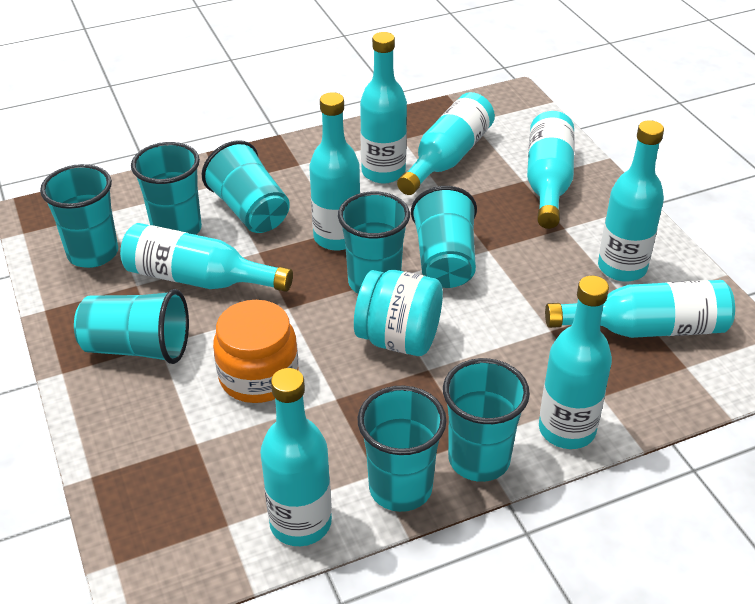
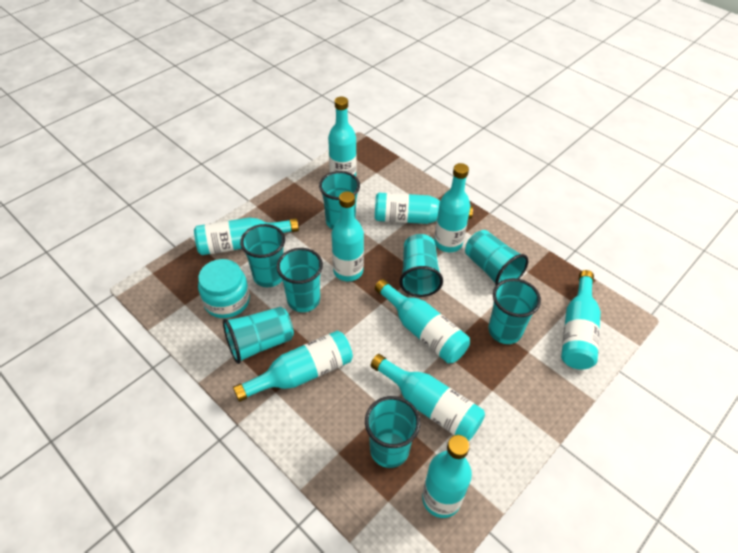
orange jar: [213,300,298,403] = 1 -> none = 0
turquoise bottle: [120,223,293,292] [260,368,332,546] [309,92,360,251] [360,32,407,184] [397,92,495,195] [527,111,575,229] [539,276,612,449] [545,280,735,338] [598,120,664,282] = 9 -> [194,217,299,255] [233,331,353,402] [328,97,357,176] [332,191,364,281] [370,354,485,441] [375,193,473,224] [375,279,470,363] [422,435,472,518] [434,163,470,252] [561,270,601,370] = 10

